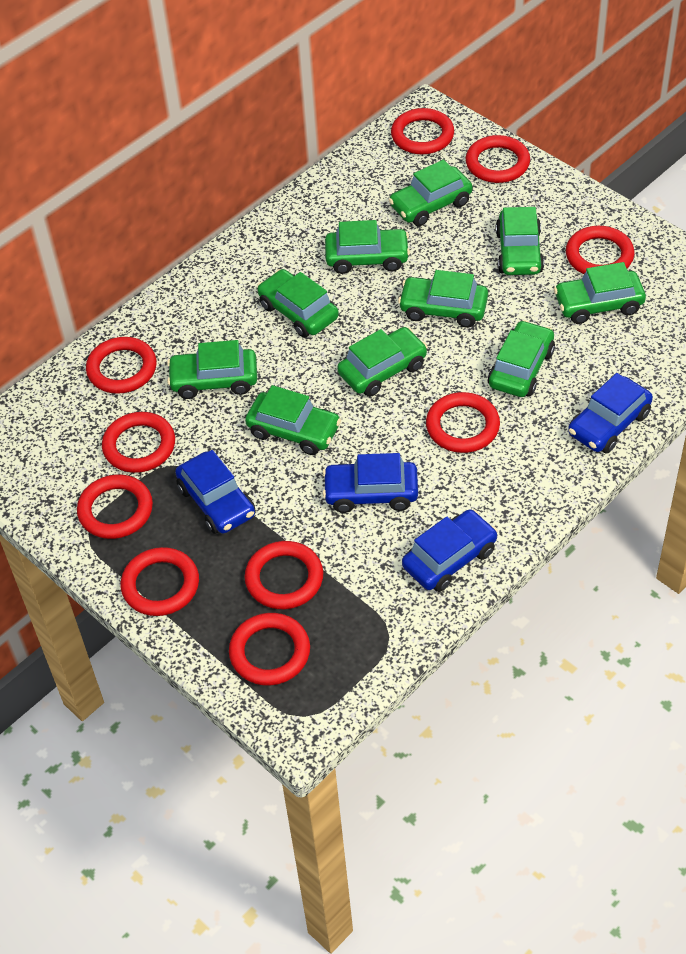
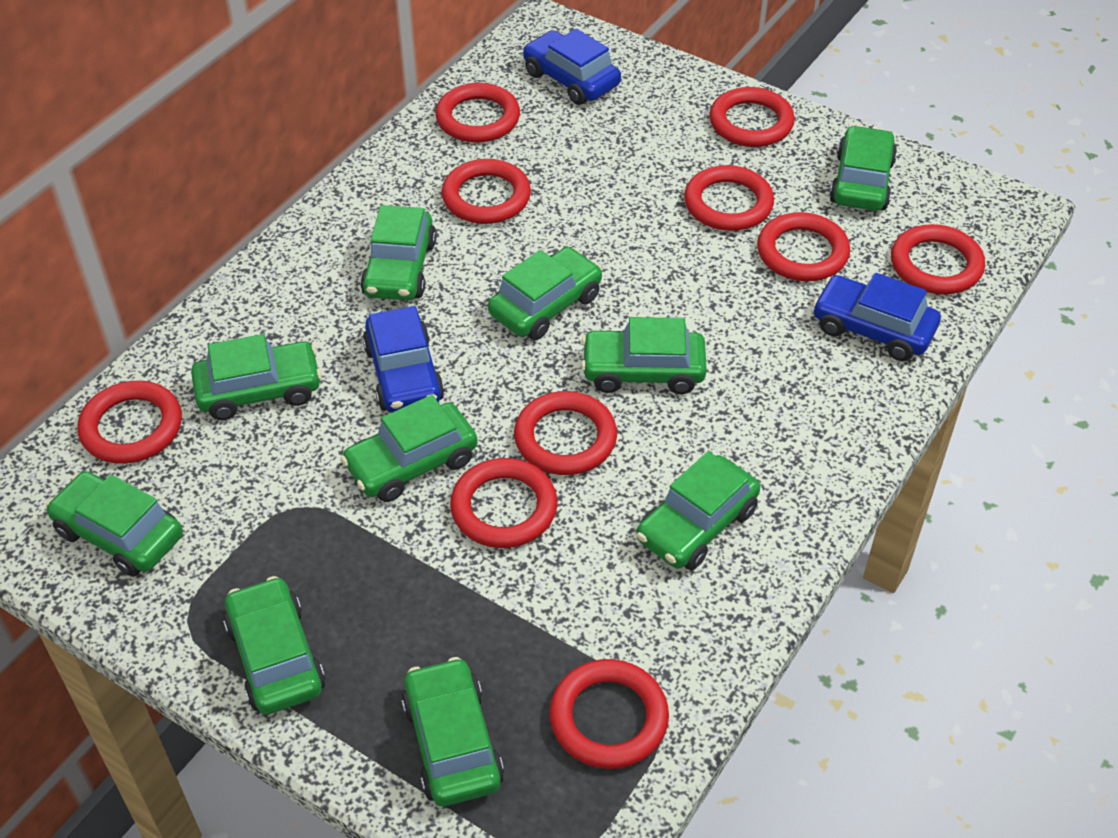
blue car: [175,450,255,534] [323,453,418,513] [402,509,498,592] [568,373,653,454] = 4 -> [363,306,445,412] [523,29,621,105] [813,273,941,361] = 3

